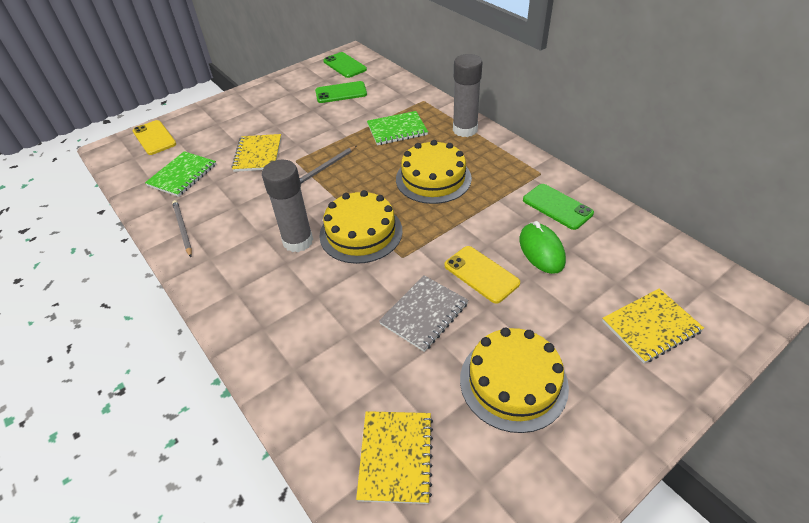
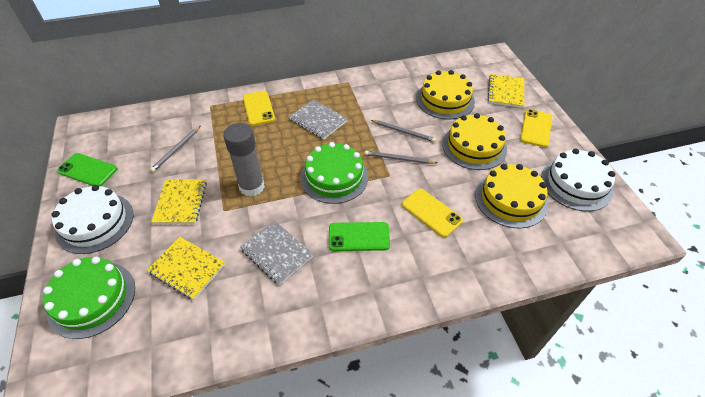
green cake: none = 0 -> [43,257,135,339] [300,142,368,204] = 2
green mouse: [519,221,566,274] = 1 -> none = 0
green notebook: [145,151,216,197] [367,111,428,145] = 2 -> none = 0
green phone: [315,81,367,103] [323,52,367,78] [523,184,594,230] = 3 -> [57,153,117,186] [329,222,390,251] = 2
grey glue stick: [262,160,313,252] [453,54,482,137] = 2 -> [223,123,265,197] = 1
grey notebook: [379,275,468,352] = 1 -> [240,221,314,285] [289,99,348,140] = 2
grey pencil: [172,200,192,257] [300,146,357,184] = 2 -> [150,126,200,172] [365,151,437,164] [371,120,436,142] = 3
white cake: none = 0 -> [52,185,133,254] [541,149,615,211] = 2
yellow phone: [133,120,176,155] [444,246,520,304] = 2 -> [243,91,275,126] [402,189,463,238] [520,109,552,147] = 3

